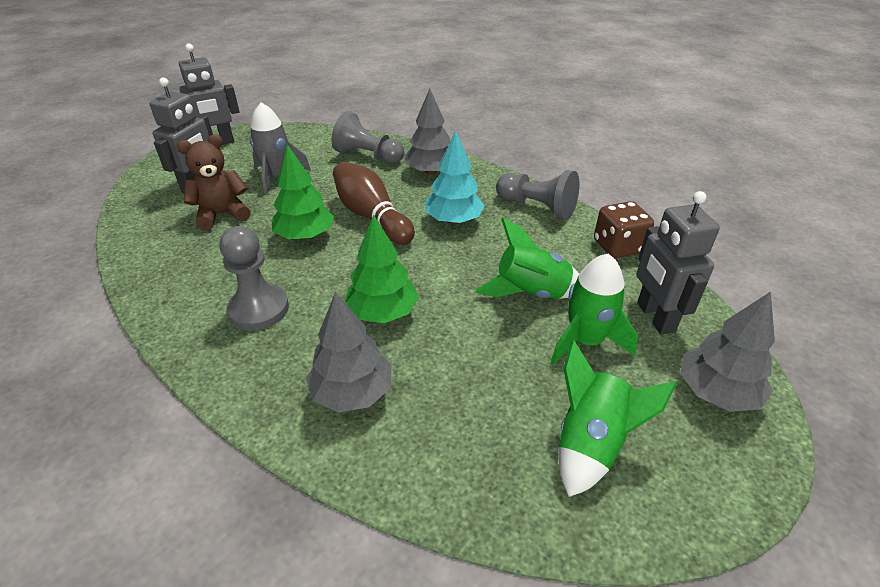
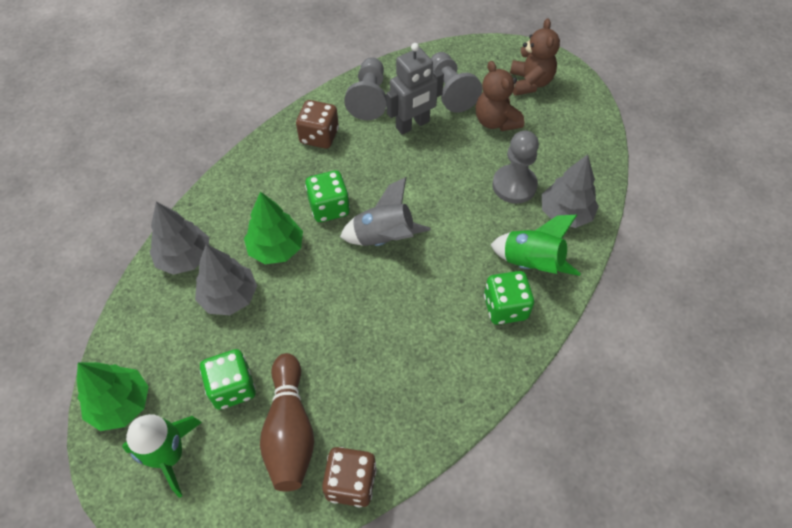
brown dice: [594,201,654,258] = 1 -> [296,100,339,149] [322,447,377,507] = 2
brown teddy bear: [177,134,251,230] = 1 -> [476,61,524,131] [510,19,560,96] = 2
green dice: none = 0 -> [200,349,256,410] [305,170,350,222] [484,271,534,325] = 3
green rocket: [475,218,579,299] [551,253,638,365] [558,340,677,497] = 3 -> [122,414,202,498] [490,215,581,276] = 2
grey robot: [149,77,213,193] [179,43,240,145] [636,191,720,335] = 3 -> [386,43,444,134] = 1
turquoise tree: [425,131,485,224] = 1 -> none = 0

